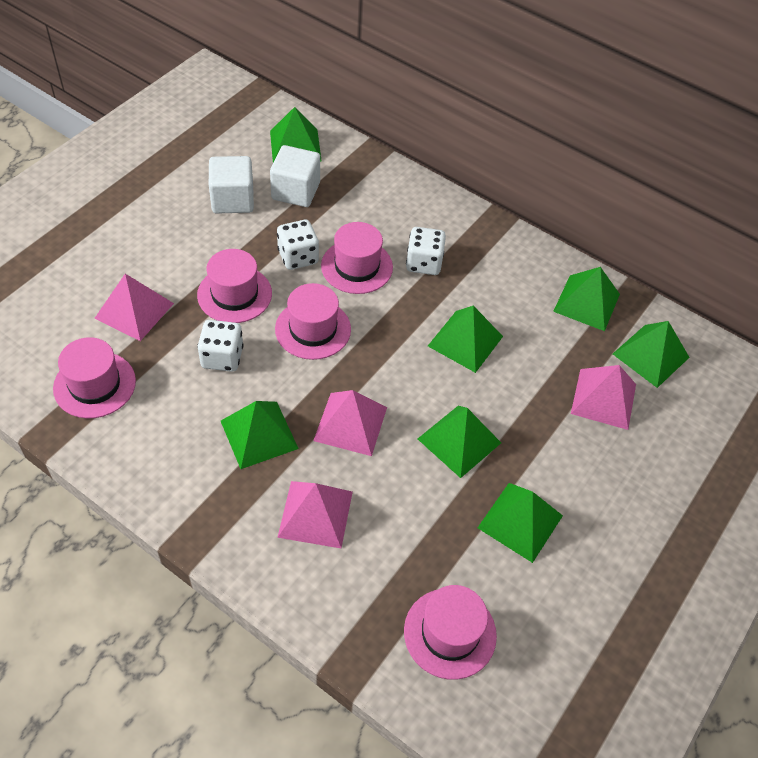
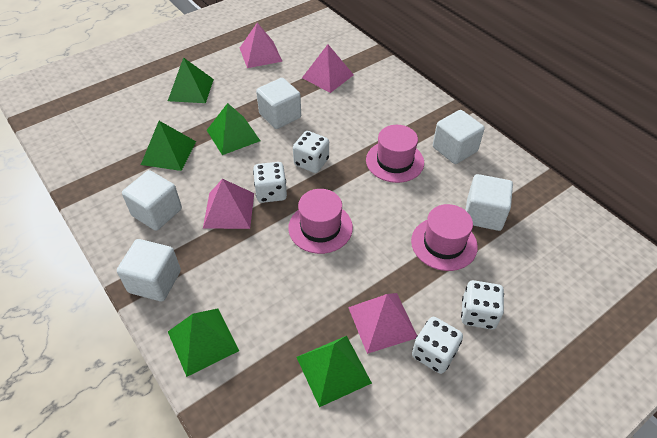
green pyramid: [221,401,299,469] [270,107,322,163] [418,406,501,478] [428,306,503,373] [478,483,563,563] [553,267,620,331] [613,321,690,388] = 7 -> [141,121,196,171] [168,57,214,103] [168,308,239,377] [207,103,260,155] [297,336,372,407] = 5
pink hat: [53,337,136,418] [197,249,272,323] [275,283,351,360] [321,222,393,294] [404,585,497,680] = 5 -> [288,189,353,254] [366,125,424,183] [411,204,478,271] = 3
white cube: [209,156,254,214] [270,145,320,207] = 2 -> [117,239,181,302] [122,170,182,231] [256,78,301,129] [433,110,485,164] [466,174,513,231] = 5
white dice: [197,320,243,372] [277,220,319,270] [406,227,446,275] = 3 -> [253,162,287,203] [293,131,329,173] [412,317,463,374] [461,280,504,330] = 4

